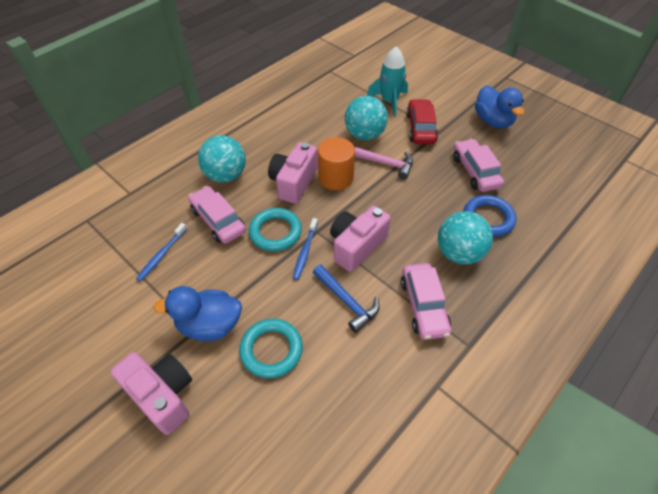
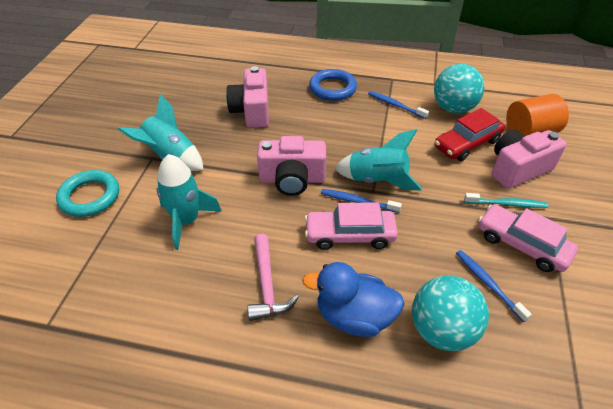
blue duck: [153,286,242,341] [475,85,524,128] = 2 -> [302,262,405,337] = 1
blue hammer: [313,264,380,333] = 1 -> none = 0
blue toothbrush: [136,223,187,281] [293,218,318,280] = 2 -> [321,189,402,213] [368,91,429,119] [456,250,532,322] = 3
pink car: [188,186,246,244] [401,263,451,340] [454,139,504,192] = 3 -> [305,202,398,250] [478,204,578,272] = 2
turquoise ball: [198,135,246,183] [345,96,388,140] [438,211,493,265] = 3 -> [412,275,489,351] [434,64,485,113] = 2
turquoise ring: [239,319,303,378] [249,208,302,251] = 2 -> [56,170,119,217] = 1
turquoise rocket: [367,46,408,117] = 1 -> [118,94,204,171] [157,154,222,250] [334,129,422,191] = 3
turquoise toothbrush: none = 0 -> [464,193,548,208] = 1

